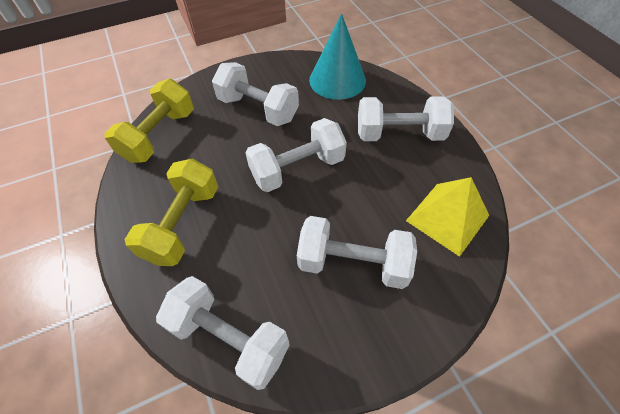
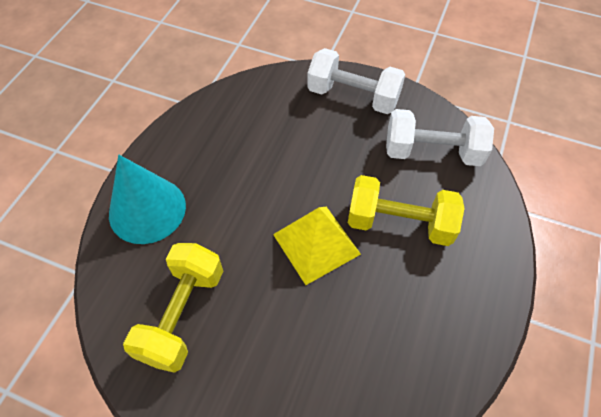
white dumbbell: [156,276,290,390] [212,62,299,126] [245,118,347,192] [297,216,417,289] [358,96,454,141] = 5 -> [307,48,405,114] [386,109,494,166] = 2

